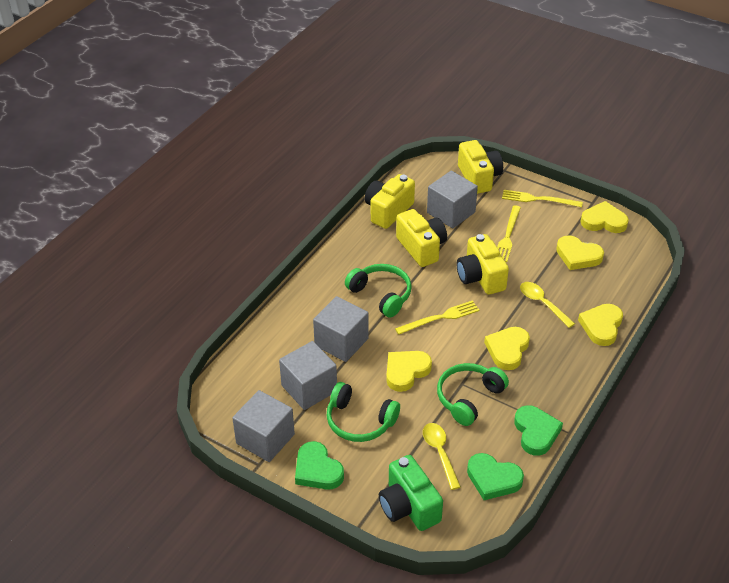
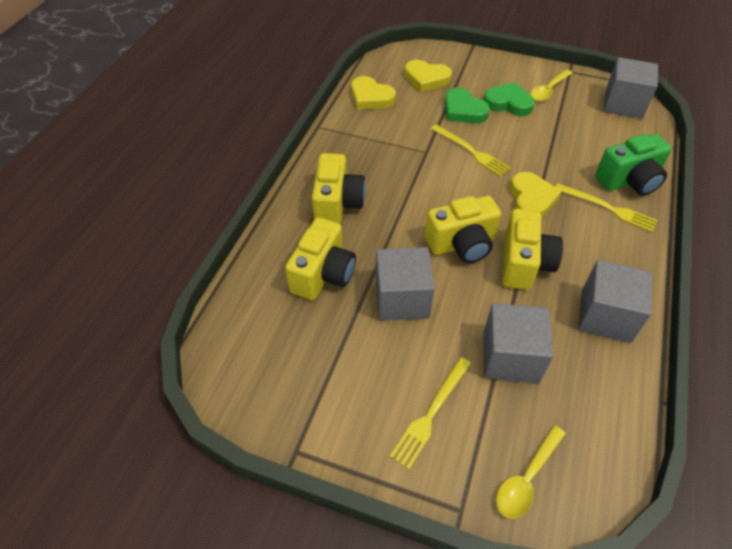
green headphones: [327,382,400,442] [345,264,412,318] [437,363,509,426] = 3 -> none = 0
green heart: [295,441,344,490] [467,453,524,500] [514,405,563,456] = 3 -> [445,88,490,123] [483,82,535,116] = 2
yellow heart: [386,351,432,392] [484,327,530,370] [556,235,604,270] [578,304,623,346] [580,201,629,233] = 5 -> [351,76,396,110] [405,60,452,92] [510,172,562,218] = 3

